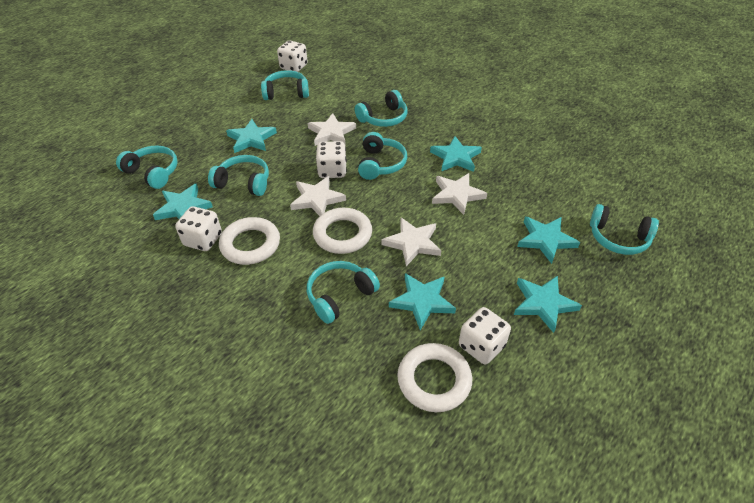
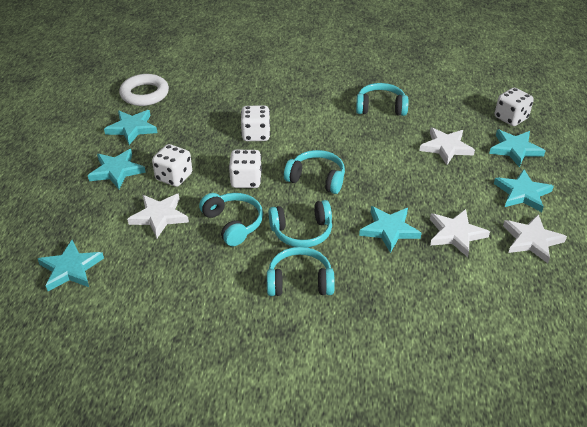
turquoise headphones: [116,145,178,189] [208,155,269,196] [261,70,309,100] [307,261,380,324] [355,90,408,127] [358,132,407,180] [590,204,659,255] = 7 -> [199,193,263,246] [267,247,335,296] [269,200,332,247] [284,150,345,194] [356,83,408,116] = 5
white ring: [219,217,280,265] [313,208,372,254] [397,343,472,412] = 3 -> [119,74,169,106] = 1

